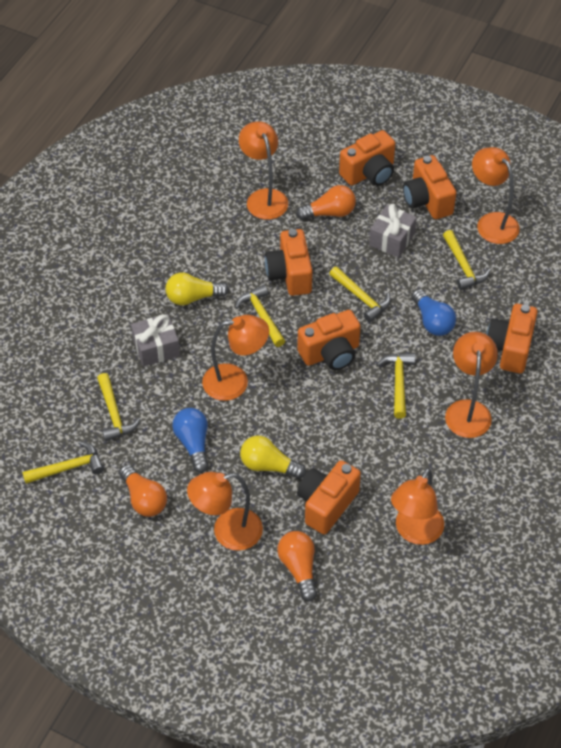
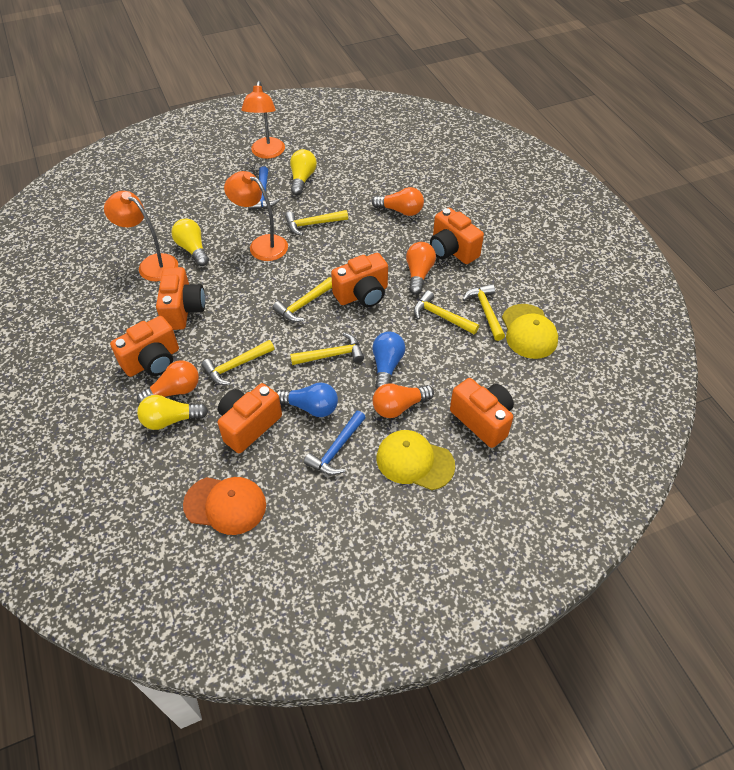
blue hammer: none = 0 -> [248,166,280,210] [304,411,366,475] = 2
grey gift: [131,314,180,367] [369,204,417,258] = 2 -> none = 0
orange cap: none = 0 -> [183,477,266,535] = 1
orange lamp: [187,472,263,551] [202,315,269,401] [239,121,288,220] [391,468,444,545] [445,332,498,438] [472,147,520,244] = 6 -> [104,191,178,281] [224,171,288,261] [241,81,285,159] = 3
orange light bulb: [119,465,167,517] [277,531,317,601] [296,185,356,220] = 3 -> [137,360,199,404] [372,187,424,216] [373,383,434,418] [406,242,436,295] = 4
yellow cap: none = 0 -> [377,430,455,490] [502,304,558,359] = 2
yellow light bulb: [166,272,229,306] [240,435,306,479] = 2 -> [137,395,208,430] [171,218,209,266] [290,149,317,195] = 3

